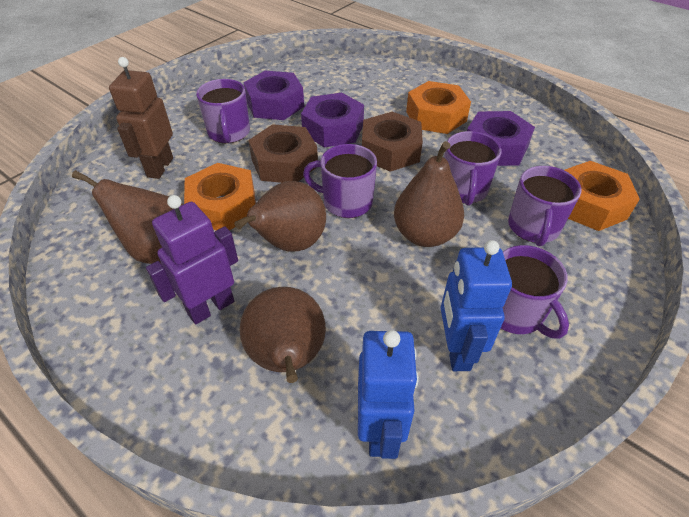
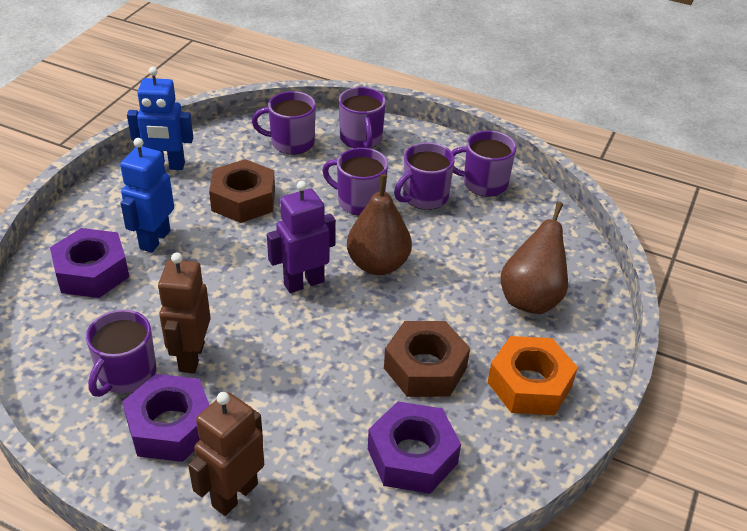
brown pear: [72,170,183,264] [234,181,326,252] [240,287,326,383] [394,141,464,247] = 4 -> [347,174,412,275] [501,202,568,314] = 2
brown robot: [109,57,173,179] = 1 -> [158,252,211,373] [188,392,264,516] = 2
orange nut: [184,163,256,230] [406,81,471,134] [564,161,640,231] = 3 -> [488,336,578,415] = 1
purple mug: [196,79,250,143] [303,144,377,218] [444,131,502,206] [501,245,569,339] [508,166,582,247] = 5 -> [86,310,156,397] [252,91,316,155] [322,148,388,216] [339,87,386,148] [394,142,455,210] [451,131,516,197] = 6

